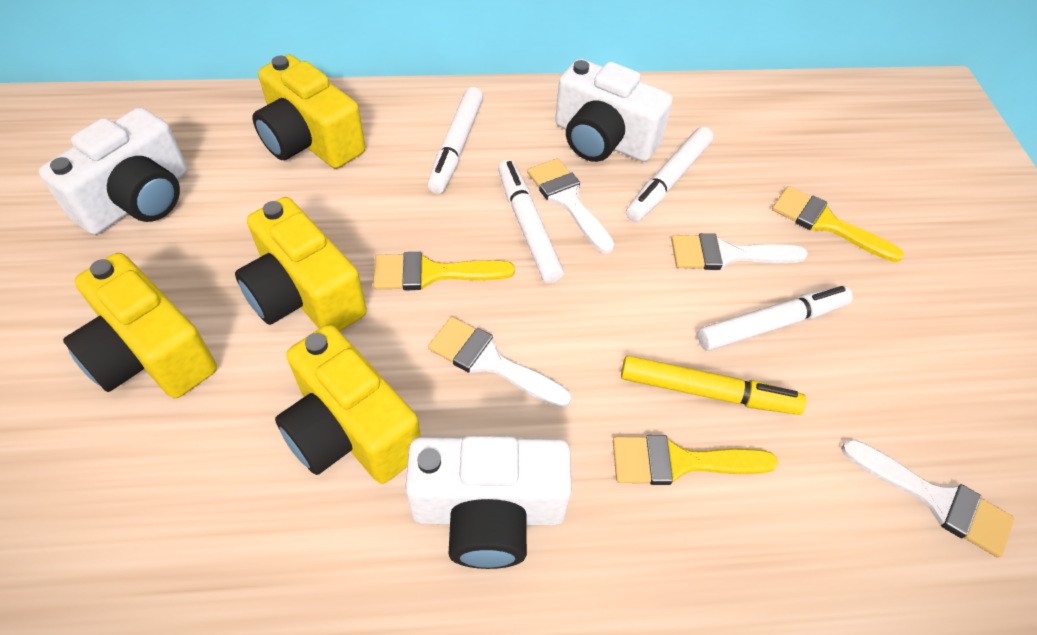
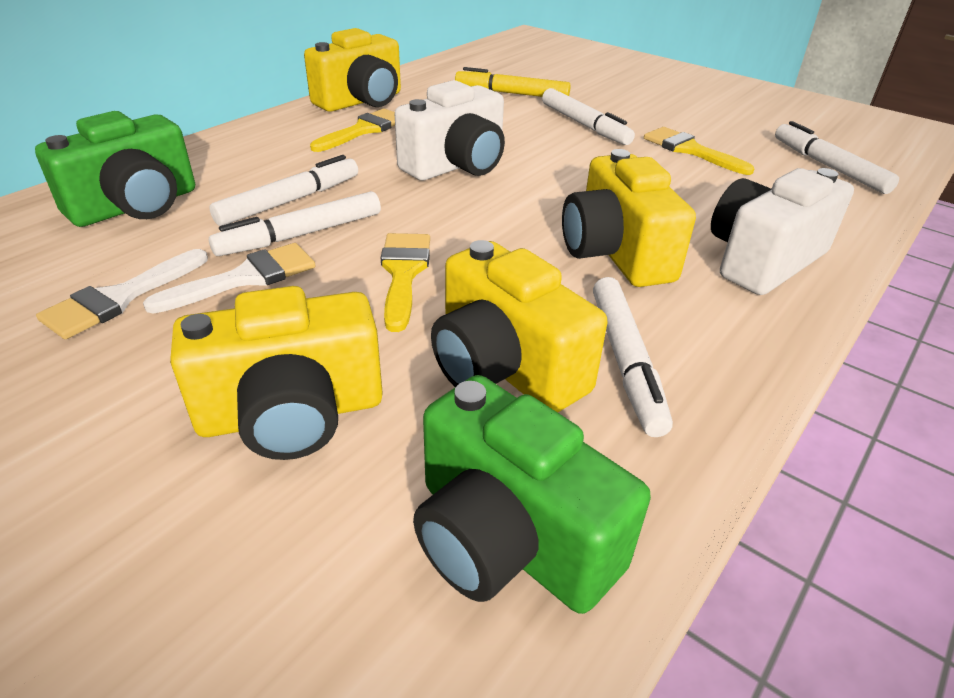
green camera: none = 0 -> [35,111,195,227] [413,375,651,614] = 2
white brush: [428,317,571,408] [527,158,615,254] [671,233,808,270] [841,439,1014,558] = 4 -> [36,249,208,339] [143,243,316,313] = 2
white camera: [39,107,188,235] [405,436,572,569] [555,59,673,162] = 3 -> [395,80,505,180] [711,168,854,295] = 2
white marker: [427,87,483,194] [498,160,564,283] [626,127,713,222] [698,286,853,351] = 4 -> [209,155,358,226] [209,191,381,256] [542,88,635,145] [593,277,673,437] [775,121,899,194] = 5

